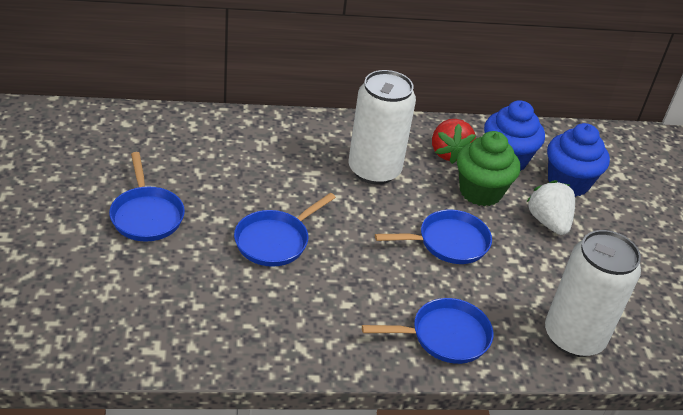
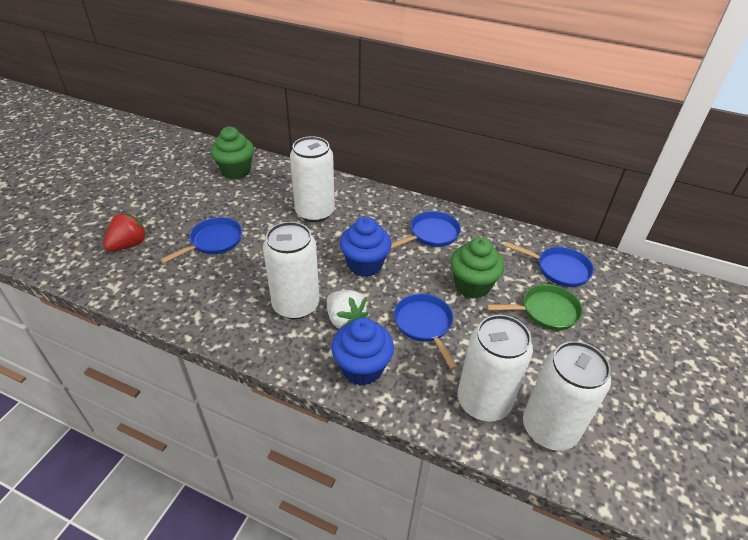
green cupcake: [457,131,520,206] = 1 -> [210,126,254,179] [450,237,504,299] = 2
green pan: none = 0 -> [487,284,583,330] = 1
white can: [349,70,416,185] [545,230,641,357] = 2 -> [263,222,320,319] [290,136,335,222] [458,315,533,422] [523,341,611,451] = 4

